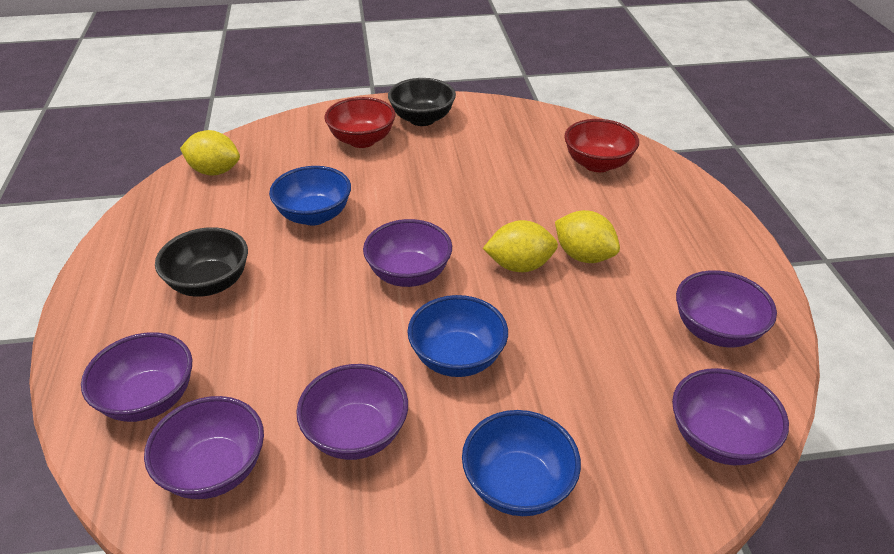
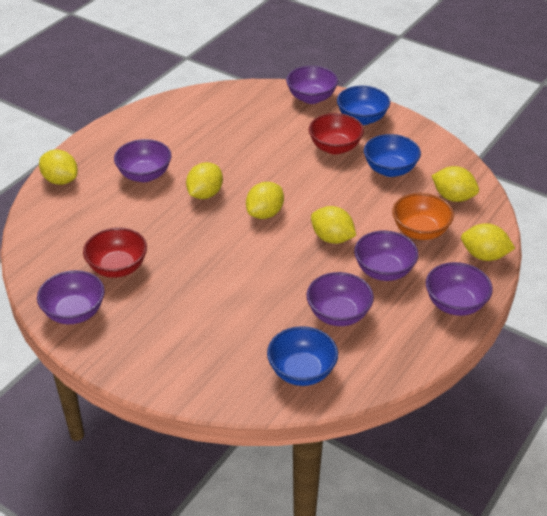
black bowl: [155,227,248,297] [388,78,456,126] = 2 -> none = 0
orange bowl: none = 0 -> [392,193,454,240] = 1
yellow lemon: [180,130,240,176] [483,220,558,272] [555,210,620,263] = 3 -> [39,150,78,185] [186,162,223,199] [246,182,284,219] [311,206,356,244] [432,166,479,202] [461,223,515,261] = 6

